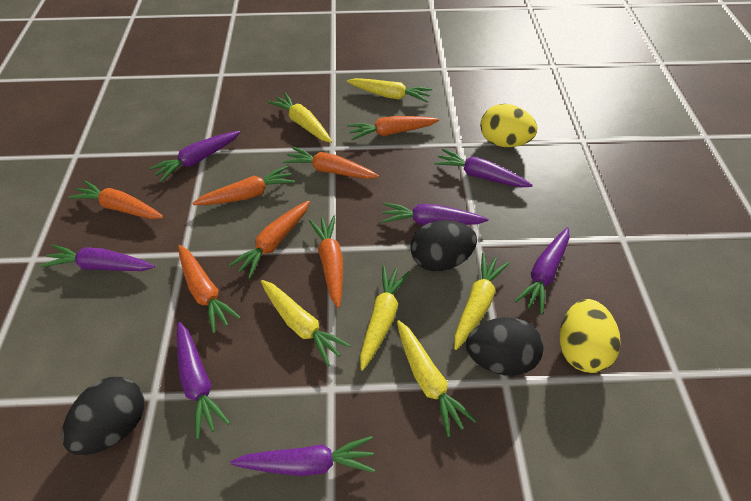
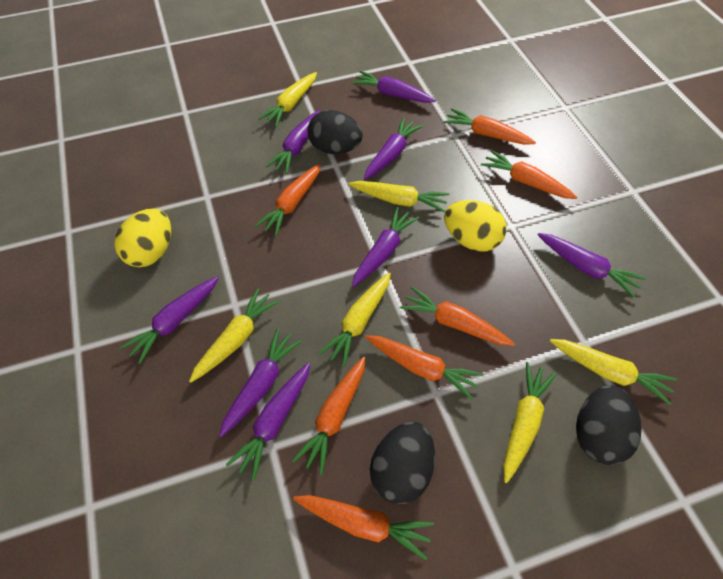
purple carrot: [40,245,155,271] [149,131,240,182] [177,322,230,439] [230,436,375,476] [382,203,489,225] [434,148,533,187] [514,227,569,314] = 7 -> [120,277,218,364] [219,328,303,437] [226,363,310,480] [265,110,320,174] [351,71,436,103] [352,207,419,287] [364,117,423,180] [538,233,646,298] = 8

